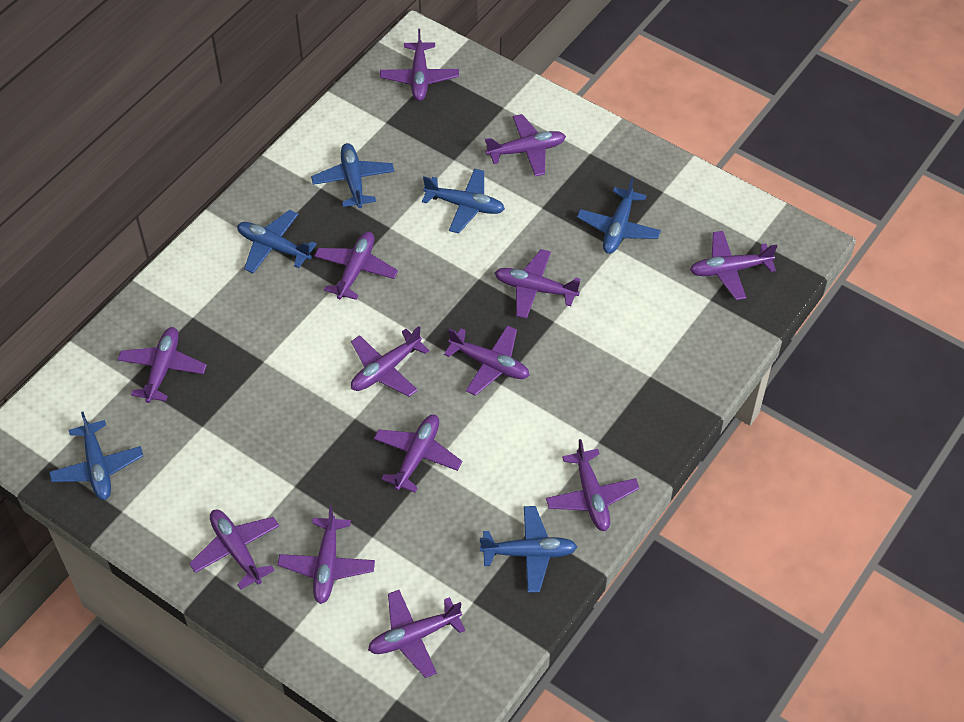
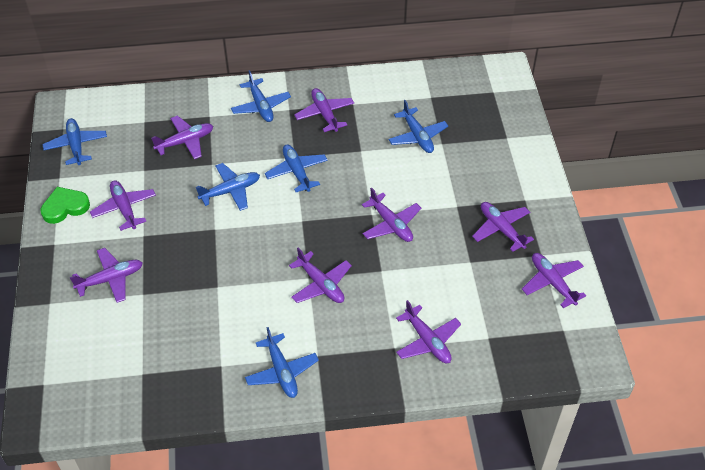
green heart: none = 0 -> [41,187,90,224] = 1
purple plane: [117,327,207,403] [189,510,279,590] [278,506,375,604] [314,232,398,300] [351,326,429,397] [368,590,465,678] [374,415,462,493] [380,29,459,101] [444,325,530,396] [485,114,566,176] [495,249,580,319] [546,439,639,531] [690,231,777,300] = 13 -> [70,248,143,303] [90,180,156,231] [151,115,213,159] [289,247,352,303] [294,88,354,132] [362,187,421,242] [396,300,461,363] [472,202,534,252] [522,253,586,308] = 9

